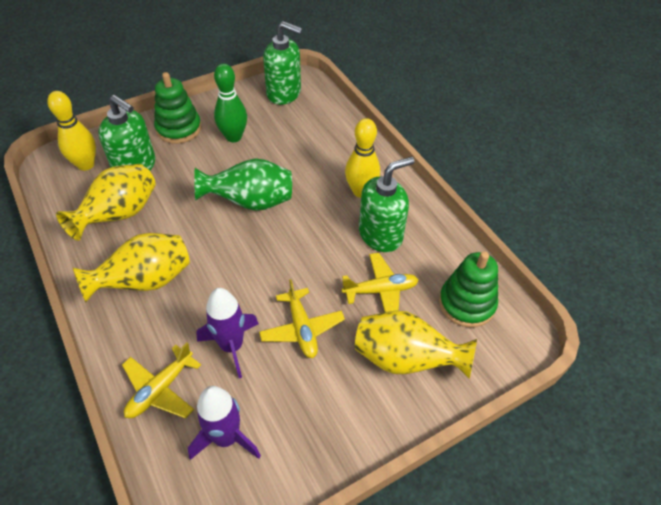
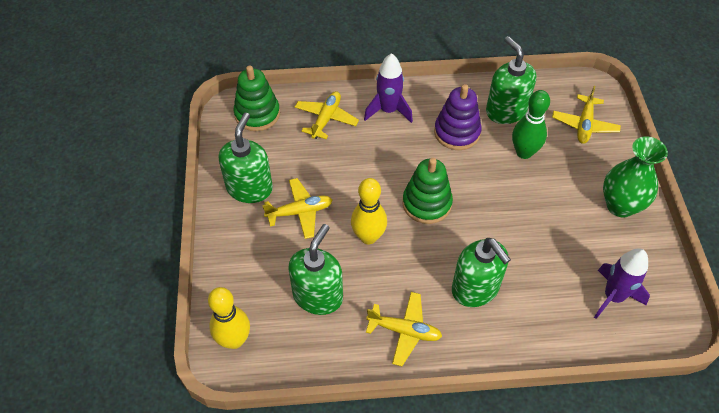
green soap dispenser: [98,95,155,171] [263,21,303,105] [359,156,415,252] = 3 -> [219,113,273,203] [288,224,343,315] [452,238,511,307] [486,36,536,124] = 4
purple stacking toy: none = 0 -> [434,84,482,150] = 1
yellow plane: [122,342,201,419] [259,279,345,358] [342,253,418,312] = 3 -> [262,178,332,239] [295,91,359,139] [366,292,442,366] [552,86,621,144] = 4
yellow vase: [56,164,156,241] [72,233,190,303] [355,310,477,379] = 3 -> none = 0

